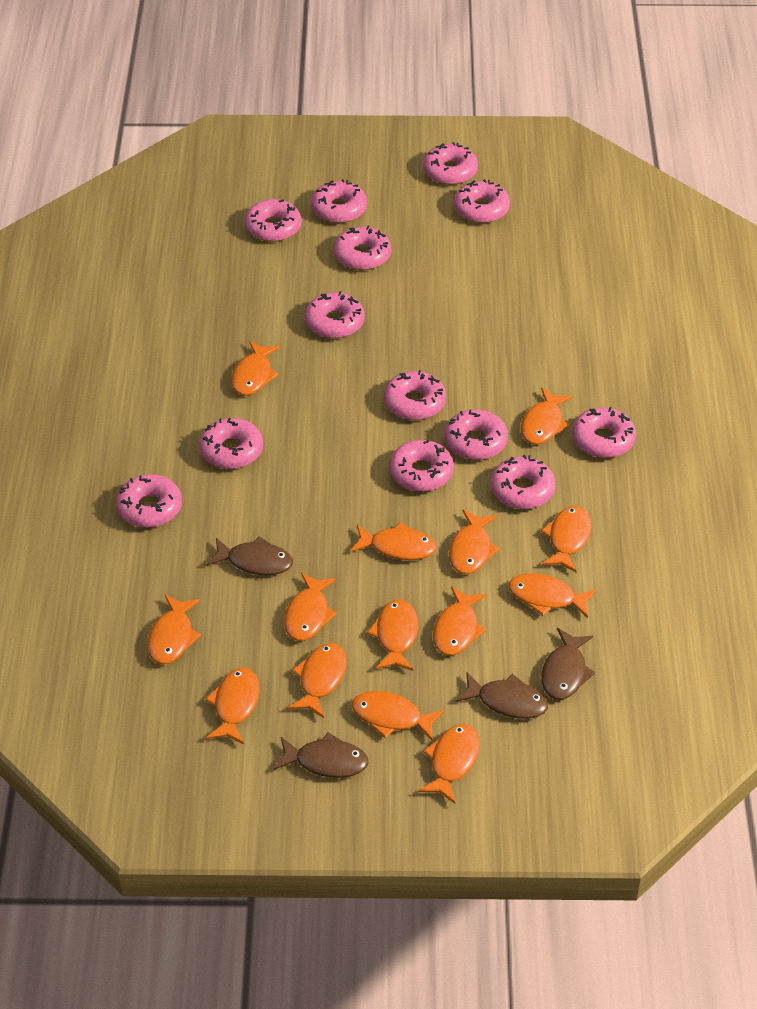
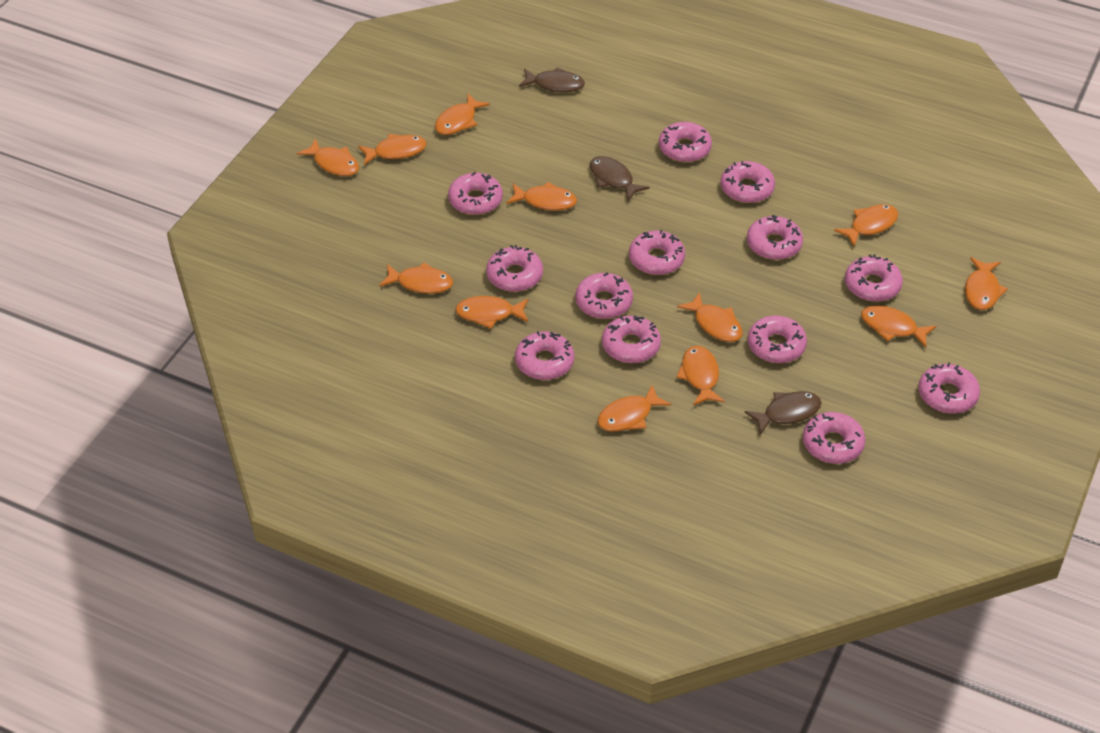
brown fish: [206,536,293,575] [274,732,369,778] [456,672,548,719] [541,628,595,700] = 4 -> [519,67,585,92] [589,156,650,201] [745,391,822,435] = 3
orange fish: [147,595,201,664] [205,668,260,744] [231,341,280,395] [284,573,337,641] [288,643,347,718] [351,522,437,560] [352,691,444,741] [367,599,418,671] [418,724,480,804] [433,586,486,656] [449,510,500,574] [509,573,596,618] [521,387,572,444] [541,506,592,572] = 14 -> [297,138,359,176] [358,134,427,165] [379,263,453,294] [435,94,490,135] [455,296,529,329] [507,182,577,211] [597,385,671,432] [676,346,725,405] [677,292,743,342] [834,204,898,247] [861,305,936,347] [965,257,1008,310] = 12

